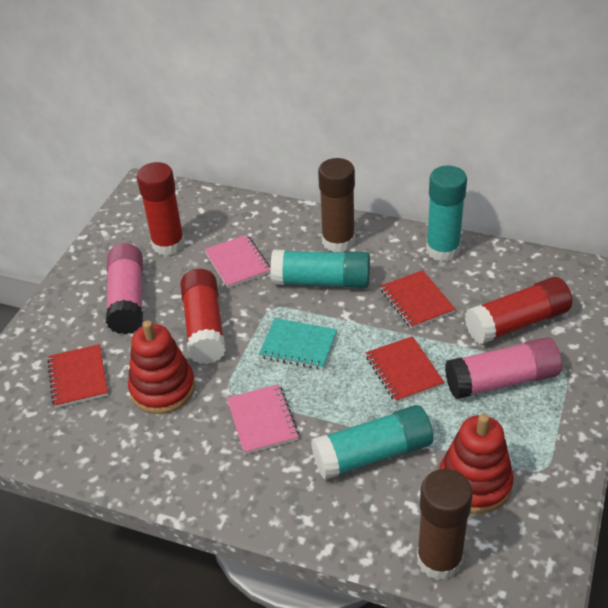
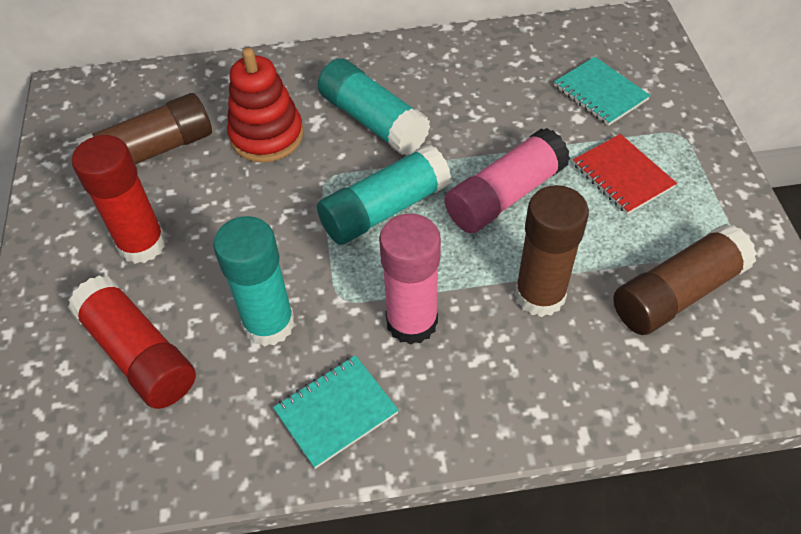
brown glue stick: [318,158,355,252] [417,469,473,580] = 2 -> [76,93,212,164] [515,185,589,317] [613,224,757,335] = 3
pink notebook: [204,235,271,288] [227,384,299,454] = 2 -> none = 0
red glue stick: [137,162,185,256] [180,269,226,364] [465,277,572,344] = 3 -> [68,275,196,409] [72,135,166,264] = 2
red notebook: [47,344,108,408] [366,336,445,403] [380,270,456,329] = 3 -> [573,134,677,215] = 1
red stacking toy: [128,320,195,414] [439,414,514,514] = 2 -> [227,48,304,162] = 1
turquoise notebook: [259,318,337,370] = 1 -> [273,355,399,469] [554,57,651,126] = 2

